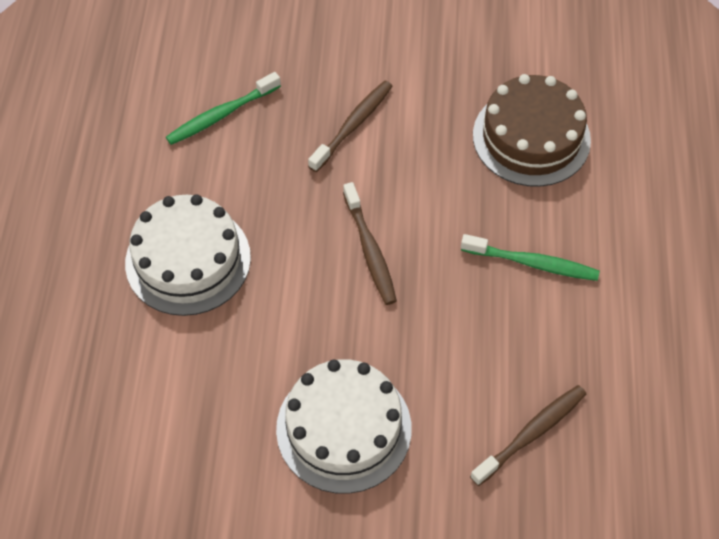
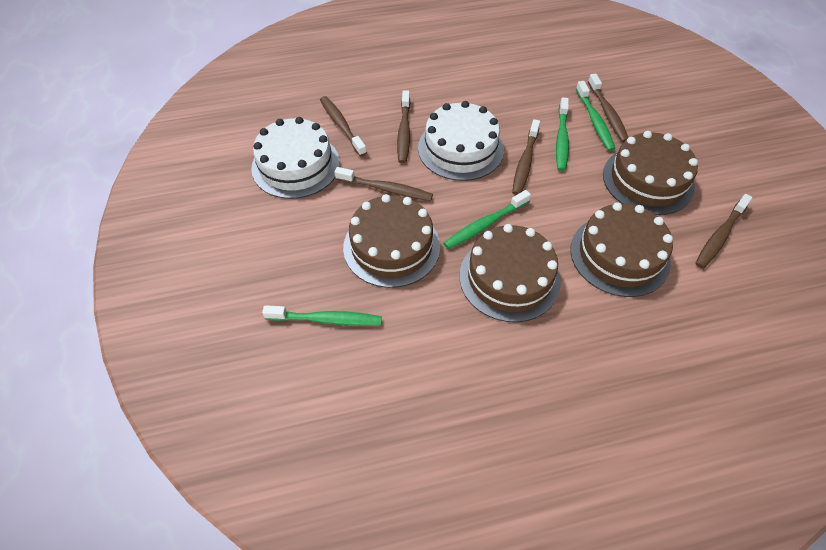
brown cake: [473,74,591,187] = 1 -> [343,194,440,288] [460,224,561,322] [570,202,673,297] [603,131,698,215] = 4
brown toothbrush: [308,81,393,172] [343,182,397,305] [470,385,586,486] = 3 -> [320,96,367,156] [335,167,433,201] [397,90,411,163] [512,119,540,195] [588,74,628,142] [695,194,753,269] = 6
green toothbrush: [166,72,281,145] [461,234,600,281] = 2 -> [262,305,382,326] [443,190,531,249] [556,97,569,171] [576,81,616,151] = 4

